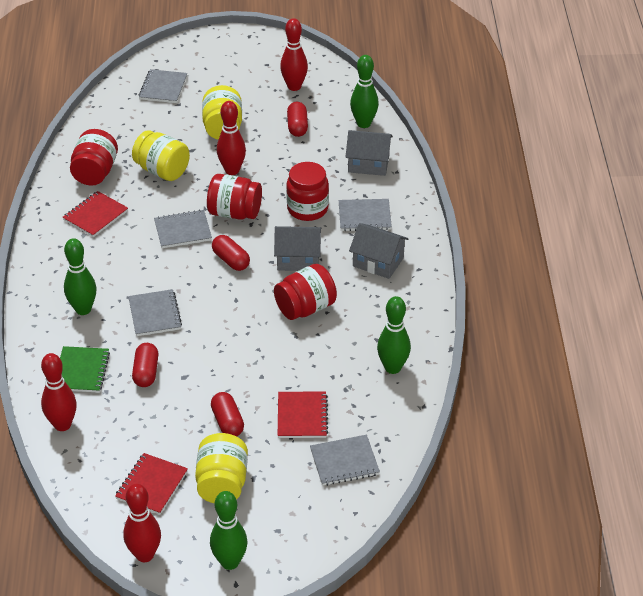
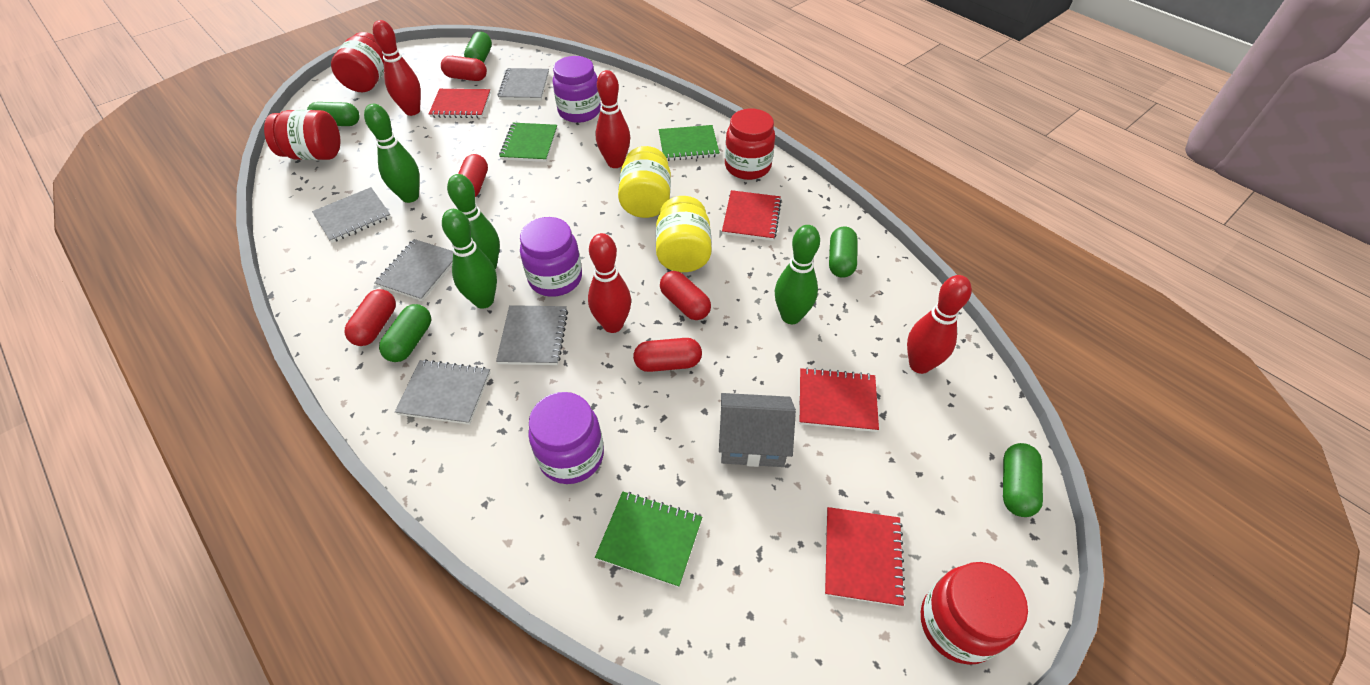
green capsule: none = 0 -> [307,102,359,126] [379,304,431,362] [464,32,492,63] [829,227,858,278] [1003,443,1043,517] = 5
green notebook: [60,346,110,393] = 1 -> [499,123,557,162] [595,491,702,587] [659,125,720,161] = 3
grey house: [274,226,322,271] [346,130,393,176] [349,223,409,279] = 3 -> [719,393,796,467] = 1
purple jar: none = 0 -> [520,217,582,297] [528,392,604,484] [553,56,601,123] = 3
red capsule: [132,343,158,387] [211,392,244,437] [212,235,250,271] [287,102,308,137] = 4 -> [344,289,396,346] [441,56,487,81] [458,154,488,197] [633,338,702,372] [660,271,711,320] = 5
red notebook: [62,191,128,237] [115,453,188,515] [278,391,328,438] = 3 -> [429,89,491,118] [722,190,782,241] [799,367,879,432] [825,507,906,607] = 4
yellow jar: [132,130,190,181] [195,433,248,503] [202,85,242,139] = 3 -> [618,146,671,218] [656,196,711,272] = 2

